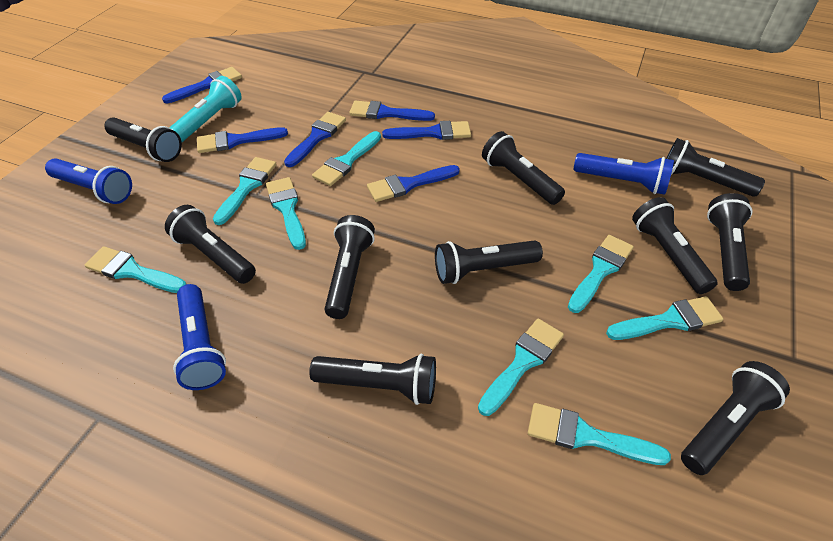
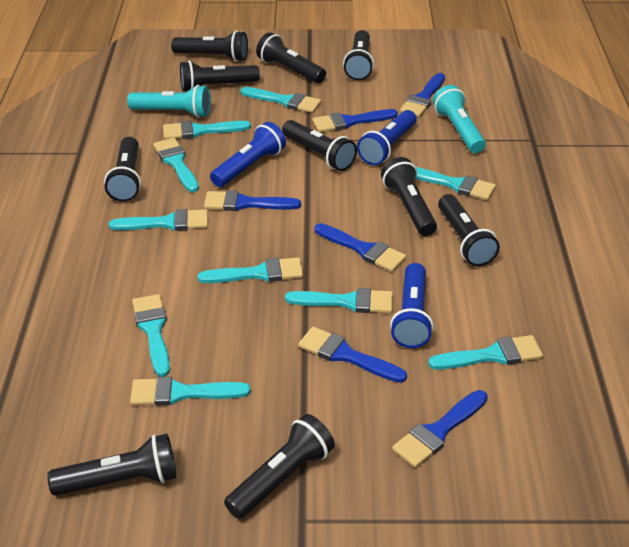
turquoise brush: [85,246,187,293] [213,157,277,225] [266,177,306,250] [312,131,381,186] [478,319,564,416] [528,403,671,465] [568,235,634,313] [606,296,723,340] = 8 -> [109,209,208,231] [130,377,251,406] [132,294,170,377] [153,138,199,192] [163,121,251,140] [198,257,303,283] [240,87,321,113] [285,288,393,313] [415,167,496,200] [428,335,543,370] = 10
turquoise flashlight: [169,76,242,142] = 1 -> [127,85,211,118] [433,85,486,153] = 2

